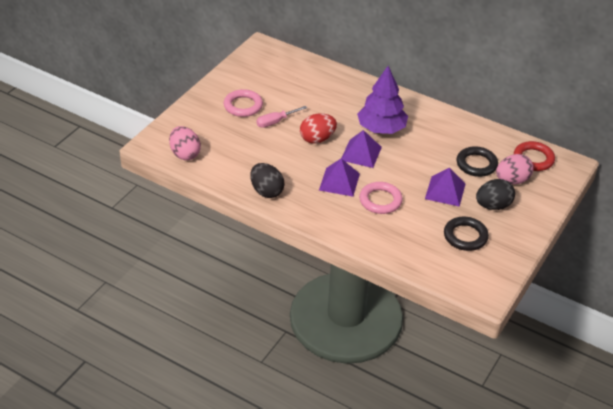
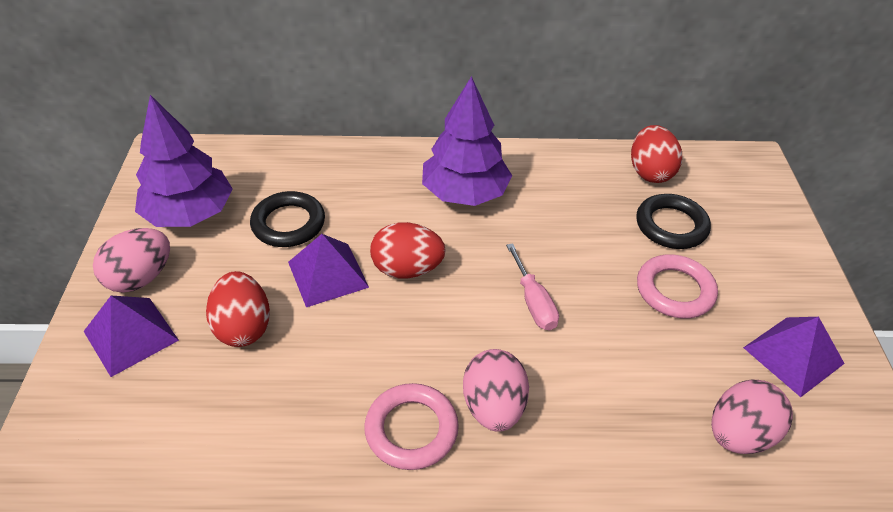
black egg: [250,163,285,198] [476,179,515,210] = 2 -> none = 0
pink egg: [169,126,201,160] [496,154,534,184] = 2 -> [93,228,170,293] [463,349,529,432] [711,379,793,454] = 3
purple tree: [357,66,408,134] = 1 -> [135,95,233,227] [422,76,512,206] = 2
red egg: [300,113,337,144] = 1 -> [206,271,270,347] [370,222,446,278] [631,125,682,183] = 3
red ring: [514,141,555,171] = 1 -> none = 0

